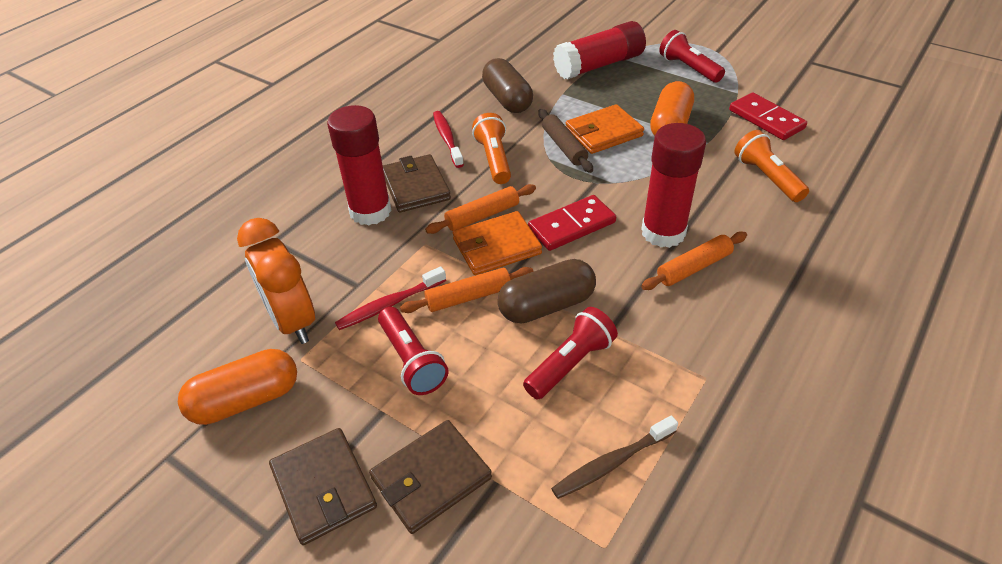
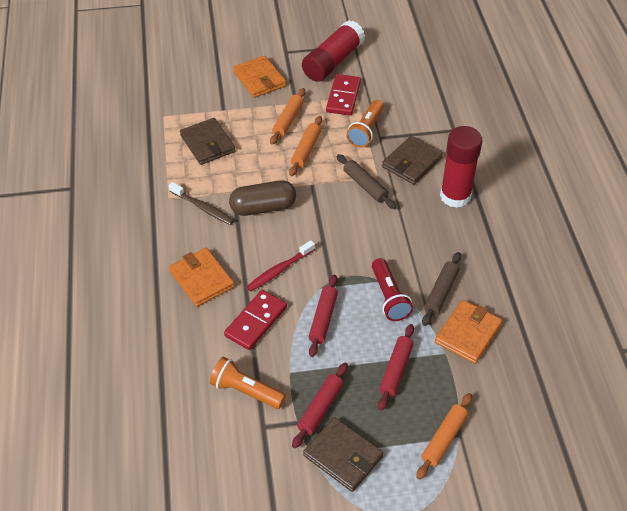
brown capsule: [482,58,533,113] [498,259,596,323] = 2 -> [229,180,296,216] = 1
brown rolling pin: [538,109,593,173] = 1 -> [337,154,396,209] [422,252,461,326] = 2
orange capsule: [178,349,297,425] [650,81,694,136] = 2 -> none = 0
orange clock: [237,218,315,344] = 1 -> none = 0
orange wallet: [453,211,542,275] [566,104,644,154] = 2 -> [169,248,234,307] [233,56,286,98] [435,300,502,364] = 3
red flashlight: [378,307,449,395] [523,307,618,400] [659,30,725,83] = 3 -> [372,258,413,321] = 1
red glue stick: [327,105,392,226] [553,21,646,79] [641,123,706,248] = 3 -> [302,20,365,82] [440,126,482,208] = 2
red rolling pin: none = 0 -> [292,363,348,448] [309,275,338,357] [378,324,414,411] = 3
red toothbrush: [335,266,446,330] [433,111,464,168] = 2 -> [247,240,315,292] = 1

